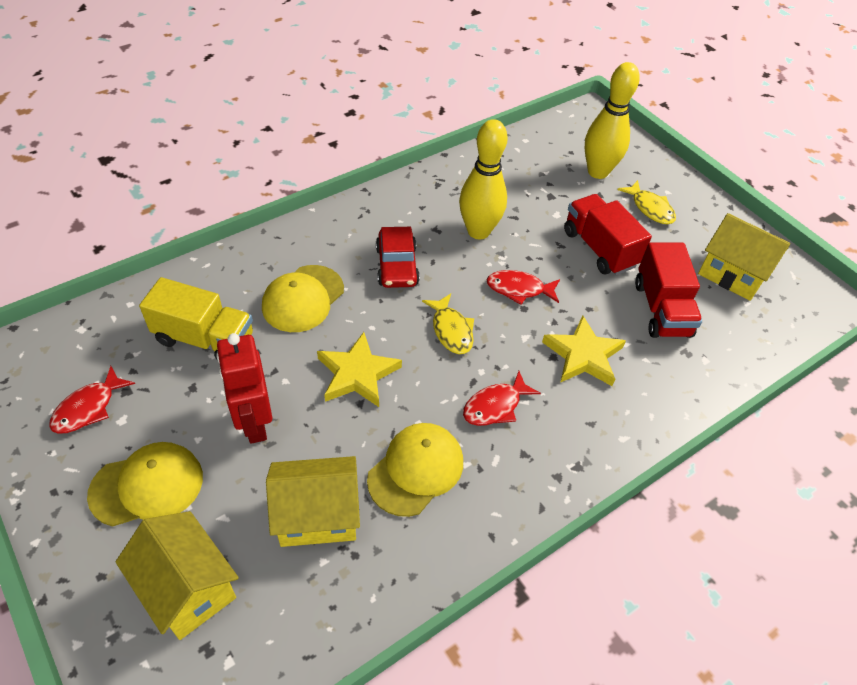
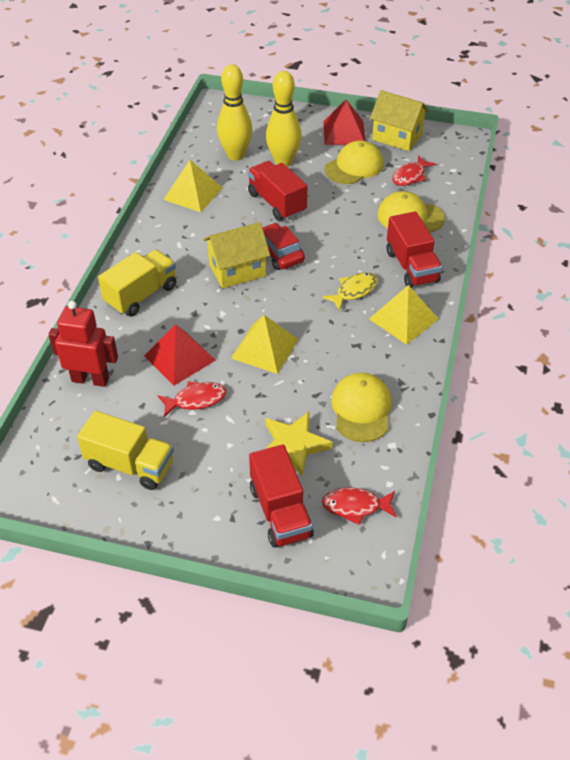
red pyramid: none = 0 -> [144,324,216,385] [323,99,365,145] = 2
red truck: [564,194,652,275] [635,242,702,338] = 2 -> [248,161,307,221] [249,445,314,548] [387,211,442,288] = 3
yellow fish: [422,293,474,354] [617,180,676,224] = 2 -> [322,272,378,311] = 1
yellow house: [116,511,239,640] [266,456,360,547] [698,213,790,301] = 3 -> [203,222,270,289] [370,90,429,151] = 2
yellow pyramid: none = 0 -> [163,160,222,212] [231,315,298,374] [369,285,438,345] = 3
yellow star: [317,332,402,407] [542,315,626,386] = 2 -> [265,411,333,476] = 1
yellow truck: [139,277,253,359] = 1 -> [77,411,174,490] [98,250,176,316] = 2

